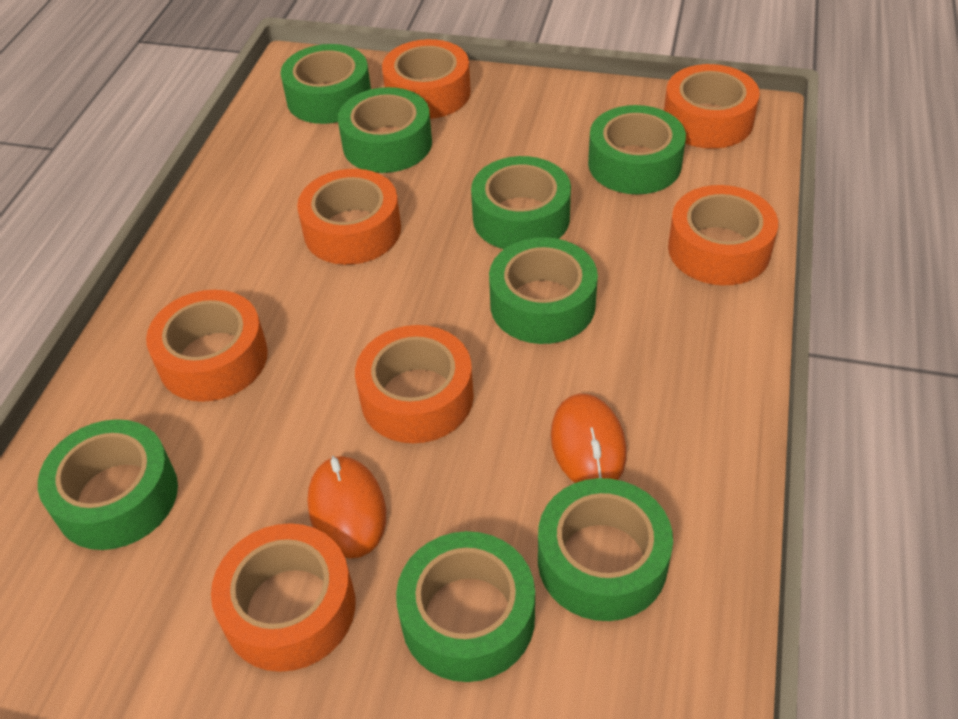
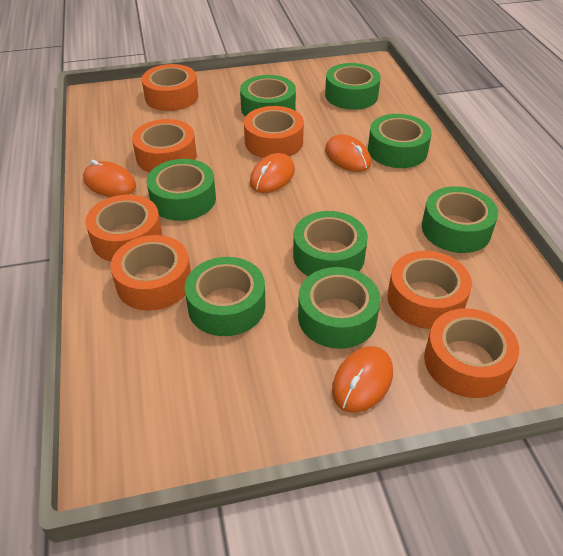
orange mouse: [308,456,386,559] [551,394,626,483] = 2 -> [83,160,136,197] [250,153,295,193] [325,134,371,172] [332,346,393,413] = 4

